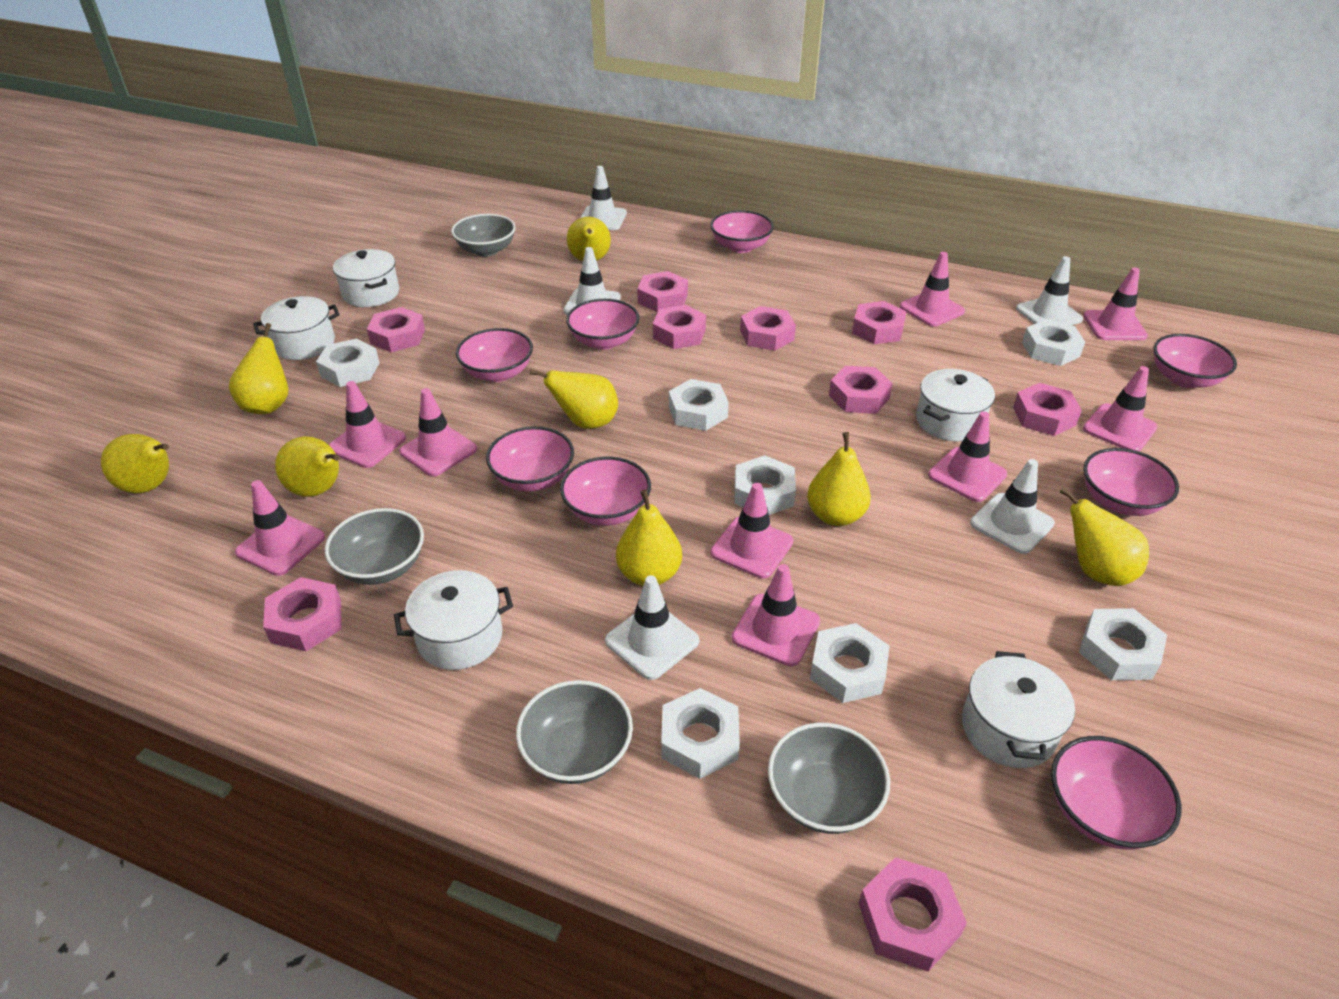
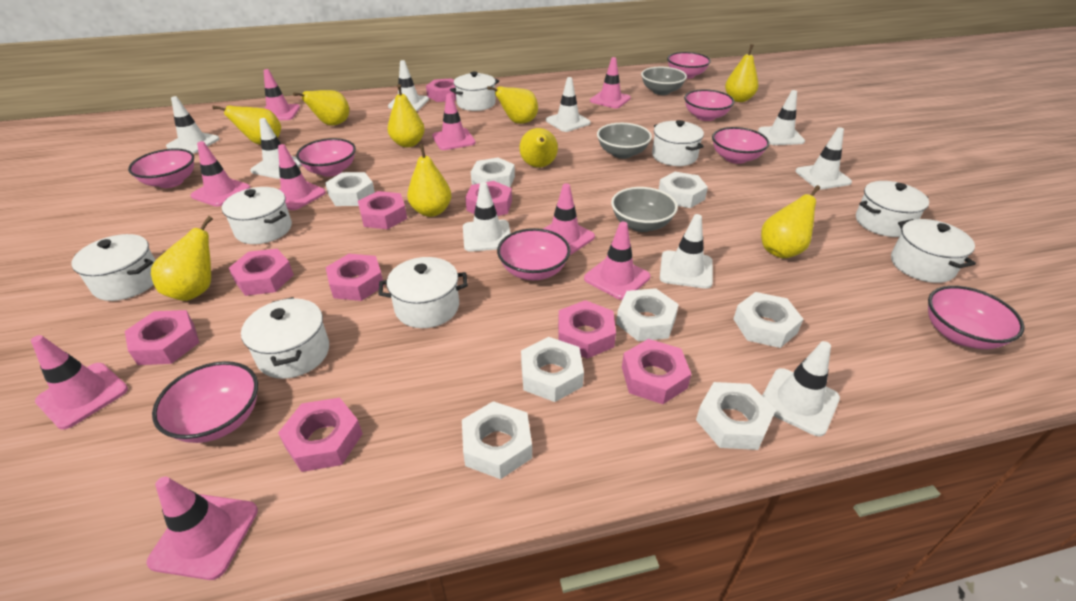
grey bowl: [325,508,424,585] [451,214,516,257] [516,680,633,784] [768,722,890,834] = 4 -> [597,123,652,159] [611,187,678,232] [641,67,687,95] = 3
white nut: [316,339,380,387] [661,688,740,779] [669,379,729,431] [734,455,796,515] [810,623,889,703] [1022,319,1085,366] [1079,608,1167,680] = 7 -> [325,172,375,206] [462,401,532,479] [471,158,515,187] [521,337,584,402] [616,288,679,341] [659,172,708,208] [696,382,776,450] [733,292,803,348] = 8
white pot: [253,296,339,360] [333,249,399,307] [394,570,513,670] [916,369,995,441] [962,651,1075,768] = 5 -> [71,234,156,301] [222,187,292,244] [241,297,329,379] [378,257,468,328] [450,71,499,111] [652,120,704,166] [856,181,929,237] [891,219,976,283] = 8
white traffic cone: [563,247,621,315] [580,166,627,230] [605,575,699,680] [970,459,1055,554] [1016,256,1083,325] = 5 -> [166,96,219,154] [250,118,302,179] [388,60,429,111] [463,182,511,252] [546,77,591,132] [660,214,713,289] [758,90,805,145] [762,341,840,436] [796,127,852,189] = 9
yellow pear: [101,434,169,493] [229,323,288,414] [275,436,339,497] [530,369,618,429] [567,217,611,261] [616,489,682,586] [807,432,871,526] [1059,487,1149,586] = 8 -> [151,216,213,301] [212,105,281,145] [293,90,349,126] [388,84,425,147] [407,143,451,217] [487,86,538,124] [519,128,558,168] [725,44,758,102] [761,185,820,258] = 9

